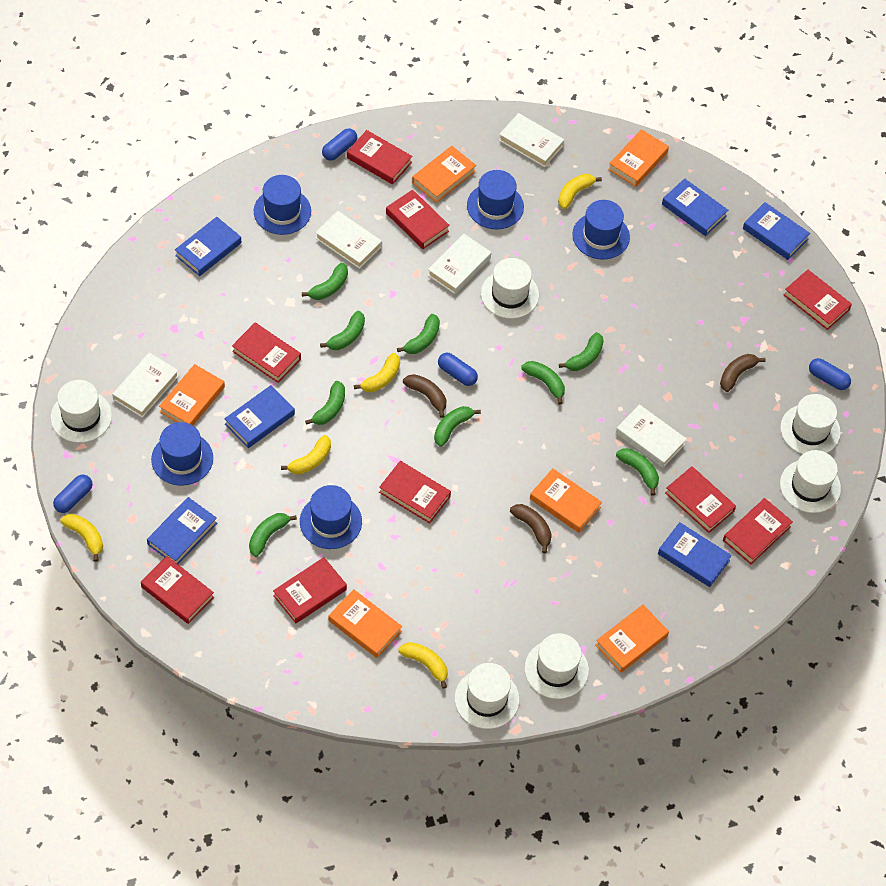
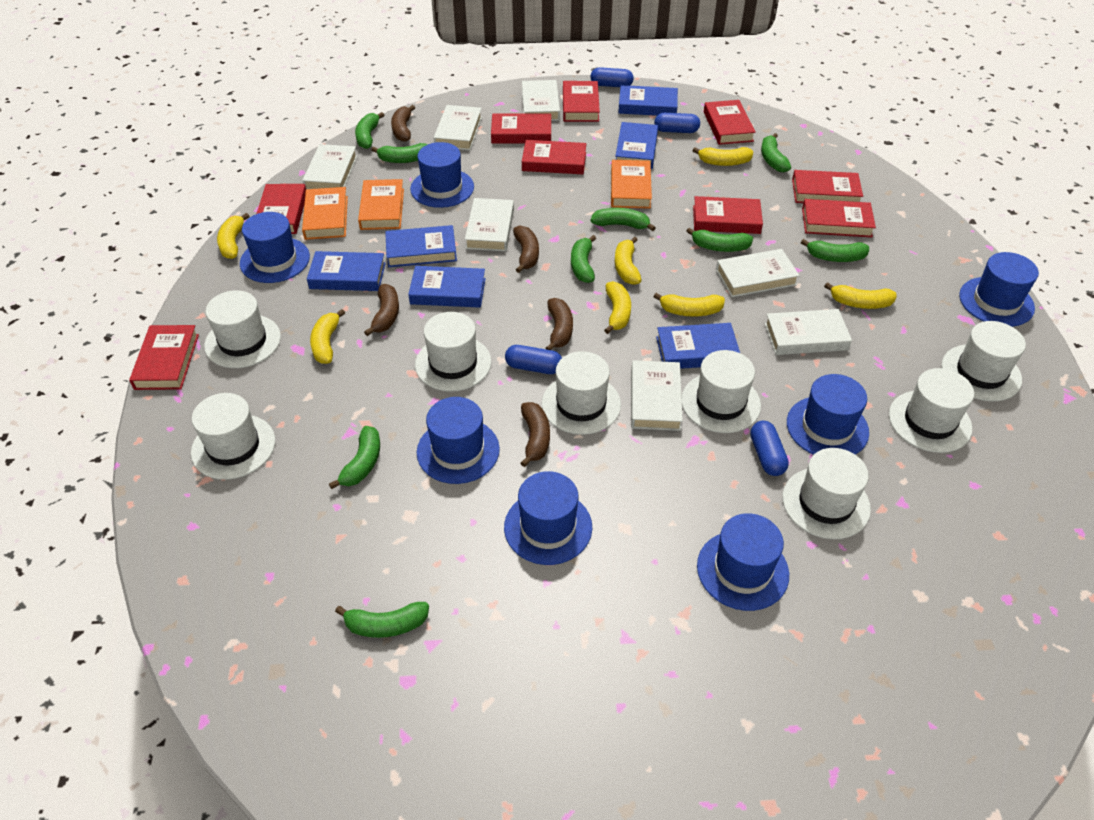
blue hat: [151,422,213,486] [254,175,311,235] [300,485,362,549] [467,170,524,229] [572,200,630,260] = 5 -> [240,212,310,283] [410,142,474,208] [417,397,500,484] [504,471,592,565] [697,513,789,611] [787,374,869,455] [959,252,1039,327] = 7
brown banana: [403,374,446,418] [510,504,552,553] [720,354,766,392] = 3 -> [364,284,399,336] [391,105,415,142] [513,225,539,273] [520,402,550,467] [546,298,573,350] = 5
orange book: [159,364,225,425] [329,589,402,658] [412,146,476,203] [530,468,602,533] [595,605,669,672] [608,129,669,187] = 6 -> [302,187,348,240] [358,179,404,230] [611,160,652,209] = 3
white book: [112,353,179,418] [315,211,382,269] [428,234,491,294] [499,113,564,167] [616,404,687,468] = 5 -> [302,144,357,189] [433,105,482,150] [465,198,514,251] [522,80,560,121] [631,360,683,431] [716,249,800,297] [765,309,852,355] = 7
white hat: [50,380,112,443] [455,663,520,729] [481,258,539,319] [524,633,589,699] [780,394,841,454] [780,450,841,513] = 6 -> [191,393,275,480] [204,290,281,368] [415,312,491,392] [542,351,621,435] [682,350,761,433] [782,448,871,539] [889,368,974,453] [941,321,1026,401] = 8
yellow banana: [60,514,103,562] [281,435,331,475] [354,353,400,392] [398,642,448,689] [558,174,602,209] = 5 -> [217,213,249,259] [310,309,345,364] [604,281,631,334] [615,237,642,285] [653,293,725,317] [693,147,753,166] [824,282,897,309] = 7

